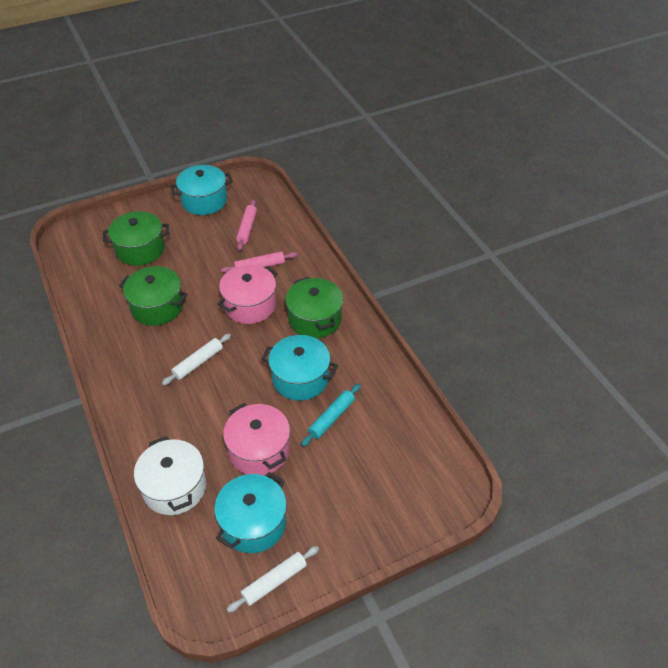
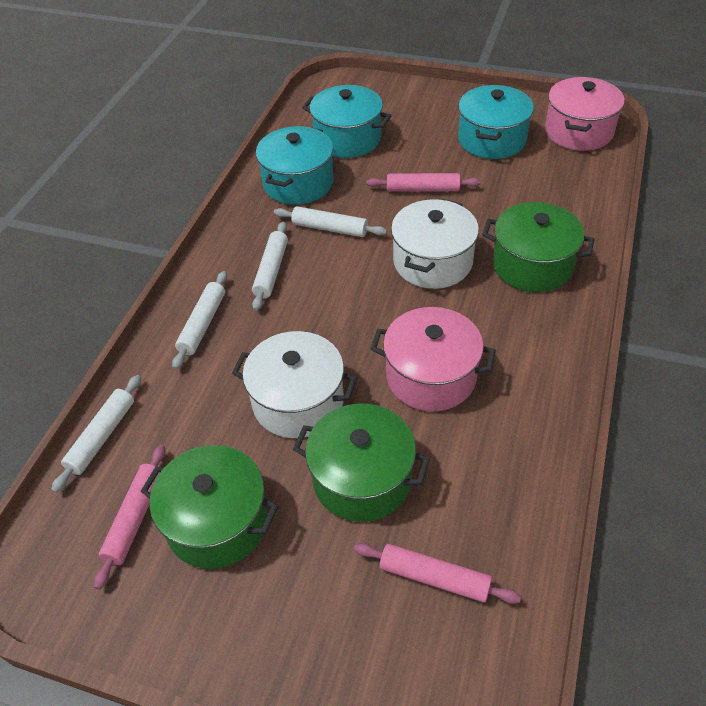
pink rolling pin: [221,251,297,273] [236,200,257,251] = 2 -> [94,445,165,590] [354,543,521,604] [367,173,481,191] = 3
turquoise rolling pin: [301,384,361,447] = 1 -> none = 0
white pot: [134,436,206,515] = 1 -> [232,331,357,438] [391,199,479,289] = 2
white rolling pin: [162,333,231,386] [227,546,319,613] = 2 -> [51,375,141,493] [172,271,227,369] [252,222,288,311] [274,206,387,237] = 4

